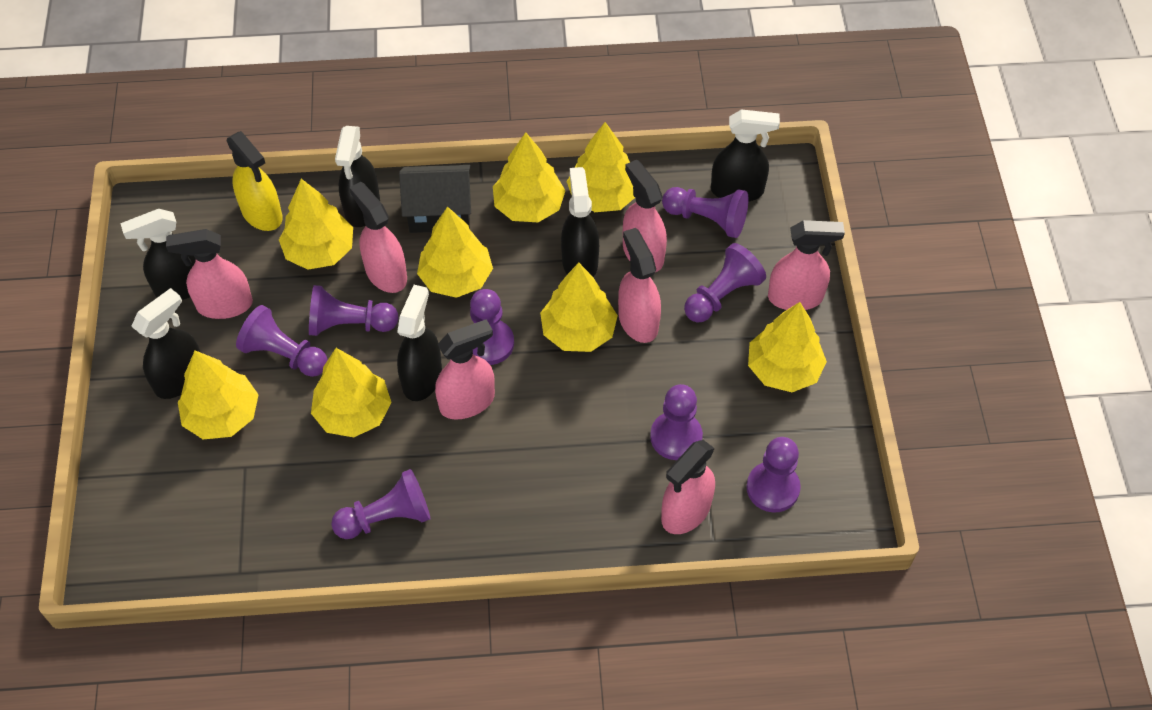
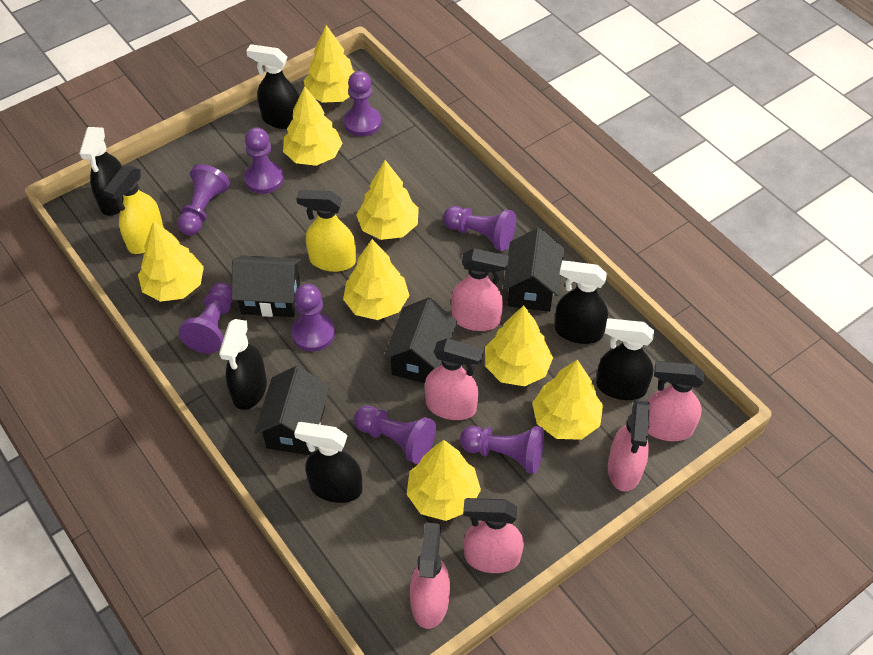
black house: [399,165,471,233] = 1 -> [232,255,301,317] [255,366,330,455] [384,298,457,383] [503,228,564,312] = 4
pink spray bottle: [166,229,253,319] [349,182,407,293] [435,319,495,420] [618,228,661,343] [623,160,667,272] [661,440,715,534] [768,220,845,310] = 7 -> [410,522,450,629] [425,338,484,420] [452,248,509,331] [463,498,524,573] [608,400,650,491] [647,361,704,441] = 6
yellow spray bottle: [227,131,282,231] = 1 -> [104,165,164,254] [296,190,356,272] = 2

